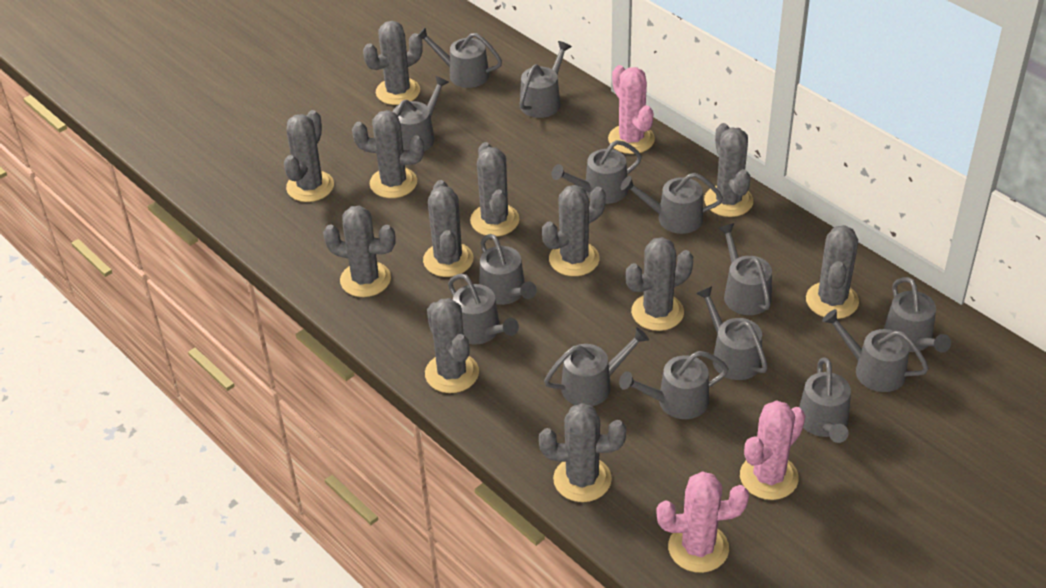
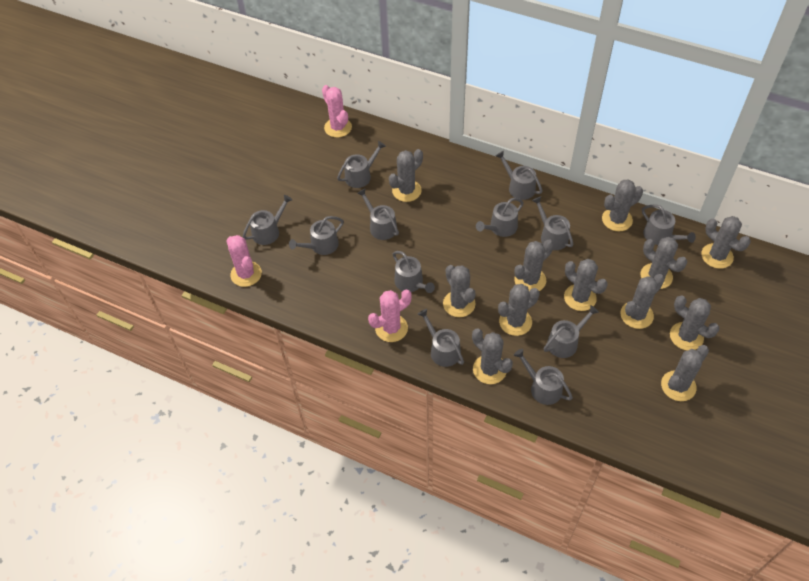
grey watering can: [393,76,449,151] [418,28,502,88] [448,274,519,345] [479,234,537,305] [519,41,572,118] [544,327,649,406] [552,140,642,204] [619,351,729,419] [621,173,723,234] [696,286,768,380] [718,223,772,315] [799,357,851,443] [822,309,929,392] [884,277,951,353] = 14 -> [243,195,292,245] [289,216,344,255] [337,141,386,188] [357,189,399,240] [393,251,435,293] [418,309,464,367] [476,198,524,237] [496,151,543,200] [514,349,573,405] [532,196,573,250] [543,305,599,358] [642,205,696,245] = 12

